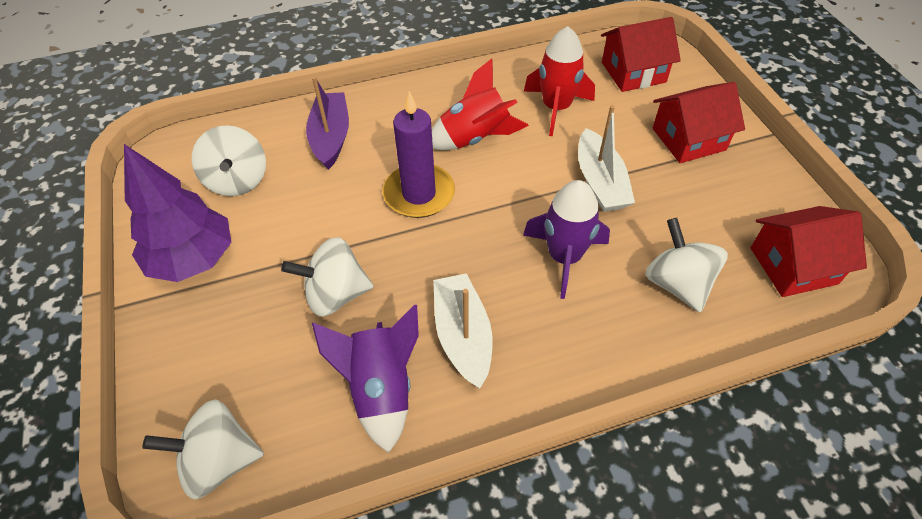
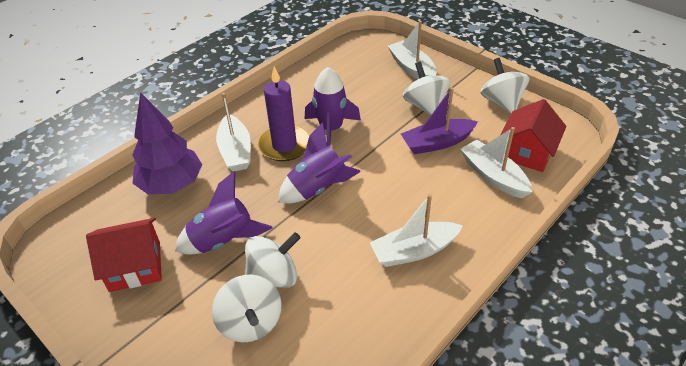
purple rocket: [312,305,419,453] [523,180,610,299] = 2 -> [175,171,272,254] [278,122,361,203] [305,67,361,146] = 3
red house: [601,17,681,92] [653,82,745,163] [751,206,867,297] = 3 -> [86,218,162,292] [500,99,566,172] = 2
red rocket: [432,59,529,150] [524,26,595,136] = 2 -> none = 0
white boat: [433,273,493,388] [578,105,635,212] = 2 -> [216,93,251,171] [370,194,463,267] [388,21,437,79] [460,127,532,198] = 4

